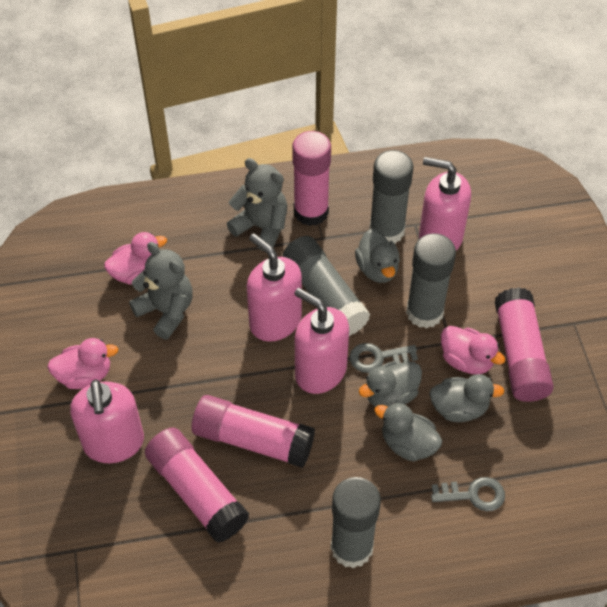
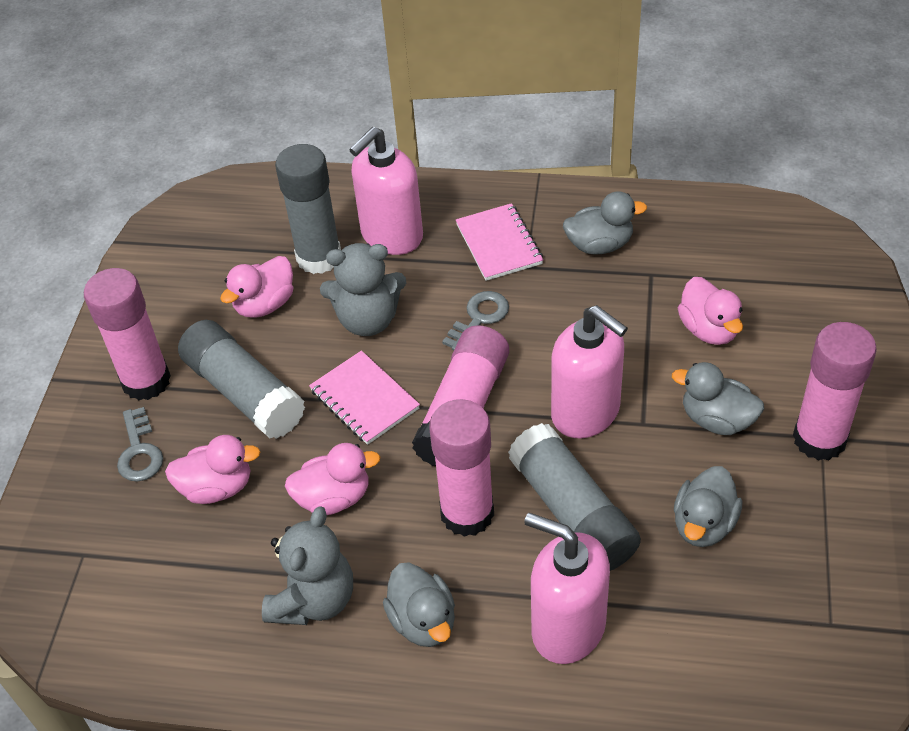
grey glue stick: [283,236,370,336] [330,477,381,568] [369,150,414,244] [406,233,456,329] = 4 -> [178,320,305,439] [275,144,341,274] [508,423,641,571] = 3
pink duck: [47,338,118,389] [104,232,167,285] [441,326,505,374] = 3 -> [165,435,260,504] [220,256,293,318] [285,443,380,515] [678,277,743,345] = 4
pink notebook: none = 0 -> [309,351,420,445] [456,203,543,281] = 2
pink soap dispenser: [70,380,144,463] [246,233,302,342] [294,288,349,394] [419,157,471,251] = 4 -> [349,127,423,255] [524,513,610,664] [551,305,628,438] = 3

